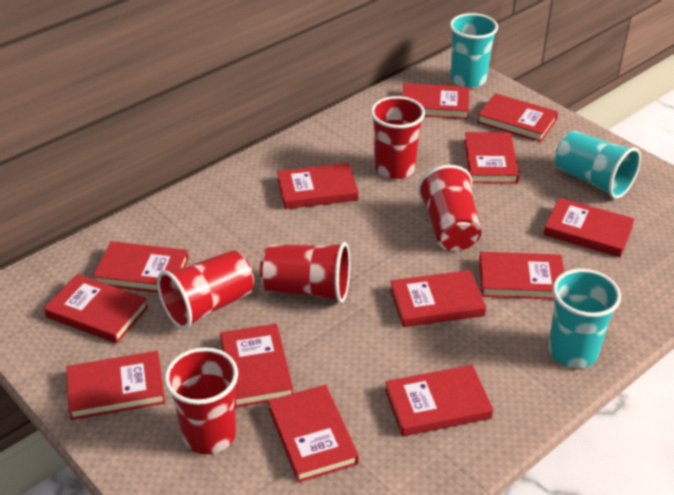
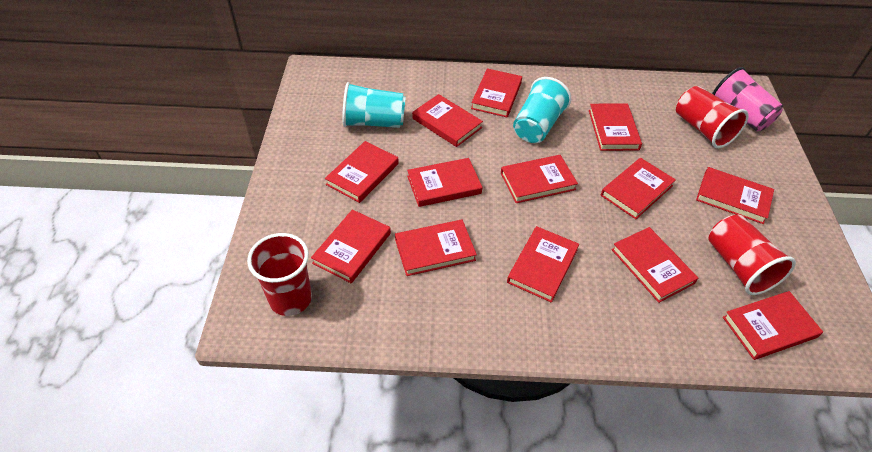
pink cup: none = 0 -> [712,67,783,131] = 1
red cup: [157,250,254,330] [164,347,238,454] [260,242,350,303] [371,96,425,179] [418,165,481,251] = 5 -> [247,233,312,316] [676,86,748,148] [708,215,796,295] = 3
turquoise cup: [450,13,498,88] [548,269,621,368] [555,131,641,199] = 3 -> [342,82,406,128] [513,77,571,143] = 2

